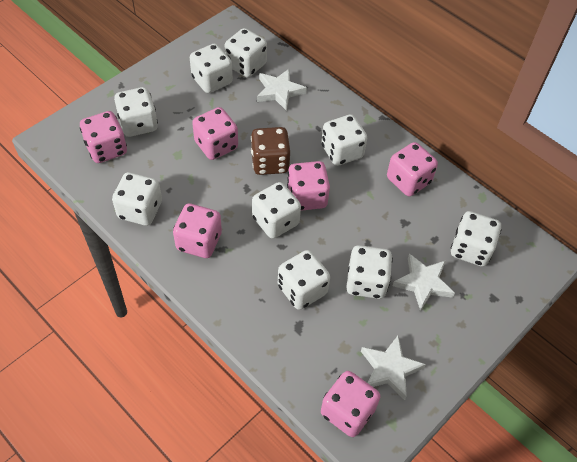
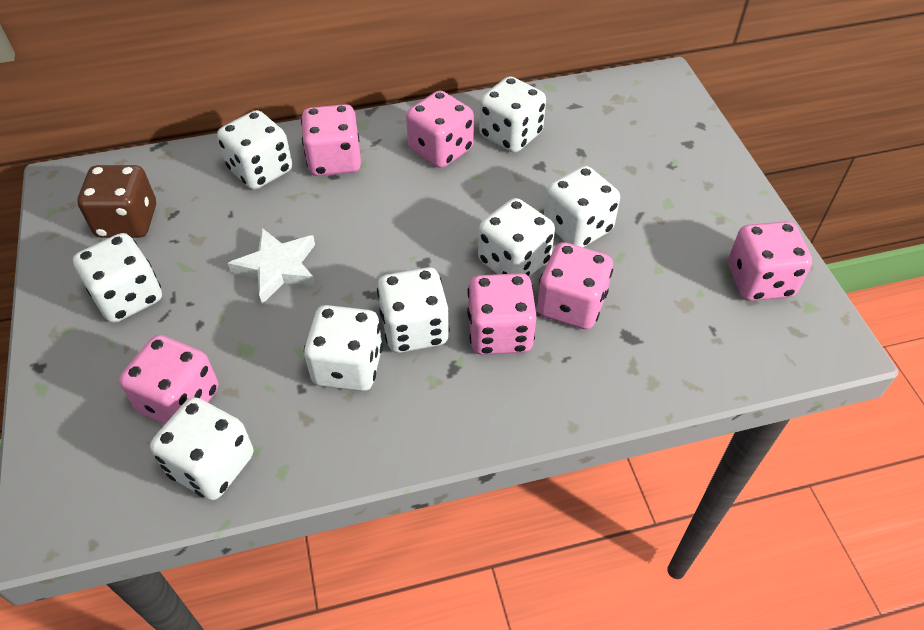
white dice: [112,172,162,226] [114,87,158,137] [190,43,233,93] [225,28,267,77] [252,182,301,238] [278,250,330,310] [321,114,367,166] [346,245,393,299] [451,211,501,267] = 9 -> [73,233,162,323] [150,397,253,500] [217,110,292,190] [304,305,383,391] [377,267,450,353] [478,198,555,277] [479,76,546,153] [544,166,620,247] = 8
white star: [257,68,307,111] [361,336,426,400] [393,254,455,311] = 3 -> [228,228,316,304] = 1

